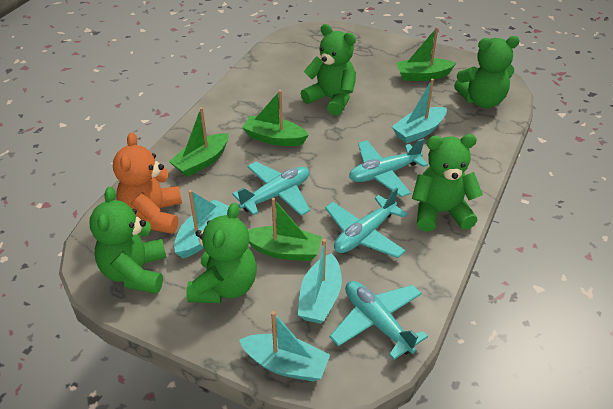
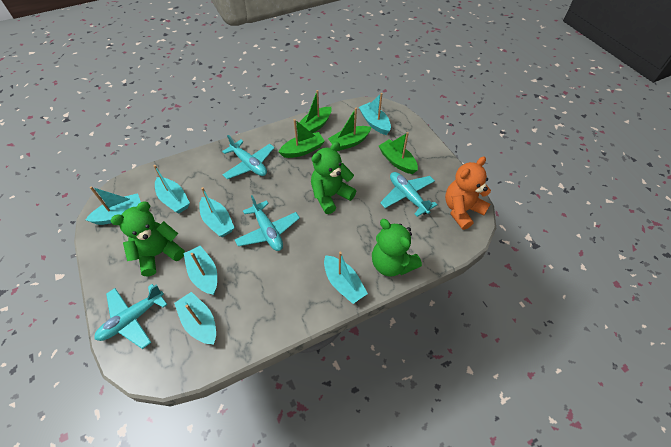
green teddy bear: [89,187,167,294] [186,203,257,303] [301,24,356,116] [412,134,483,232] [454,36,520,108] = 5 -> [111,202,185,276] [311,142,356,214] [372,219,422,277] = 3
turquoise boat: [174,190,229,258] [239,311,330,382] [298,239,342,324] [392,79,447,144] = 4 -> [86,186,141,225] [154,165,190,213] [174,292,216,345] [184,246,217,295] [199,187,235,237] [324,252,368,304] [359,93,391,135] = 7

